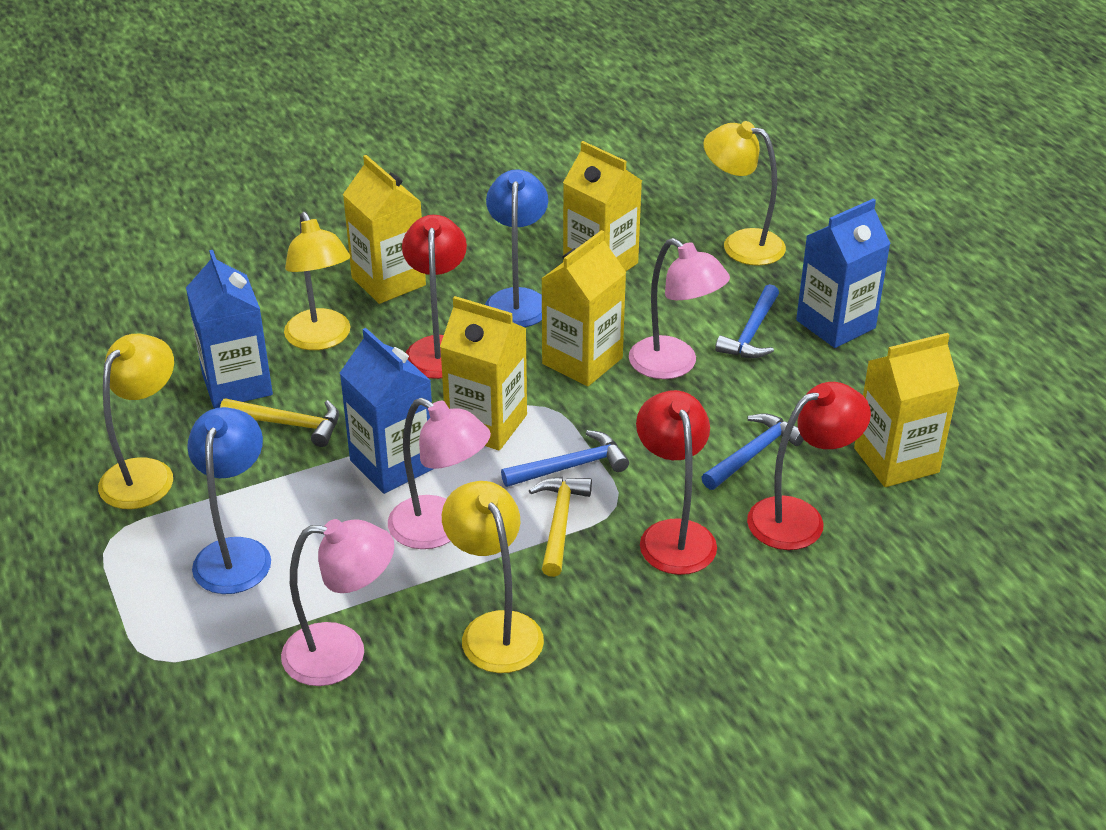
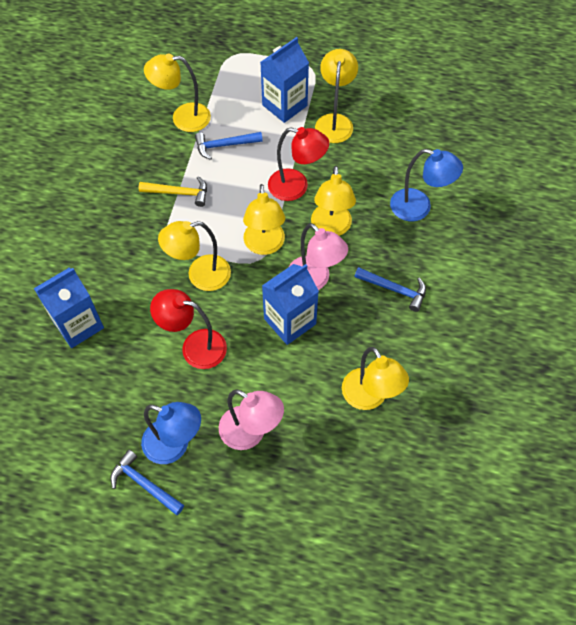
pink lamp: [281,519,394,686] [388,398,491,549] [629,238,730,379] = 3 -> [219,389,284,450] [289,223,348,290] = 2
red lamp: [402,215,467,379] [636,390,717,575] [747,382,871,550] = 3 -> [150,289,227,369] [268,127,329,201] = 2
yellow carton: [343,155,426,304] [440,296,527,450] [541,230,626,386] [563,141,642,271] [854,333,959,487] = 5 -> none = 0
yellow hammer: [220,398,339,447] [529,477,592,577] = 2 -> [139,176,207,207] = 1
yellow lamp: [98,334,174,509] [284,212,350,350] [442,481,544,673] [703,121,786,266] = 4 -> [144,54,211,132] [158,221,231,291] [243,184,285,255] [311,166,356,236] [315,49,358,143] [342,347,409,410] = 6

